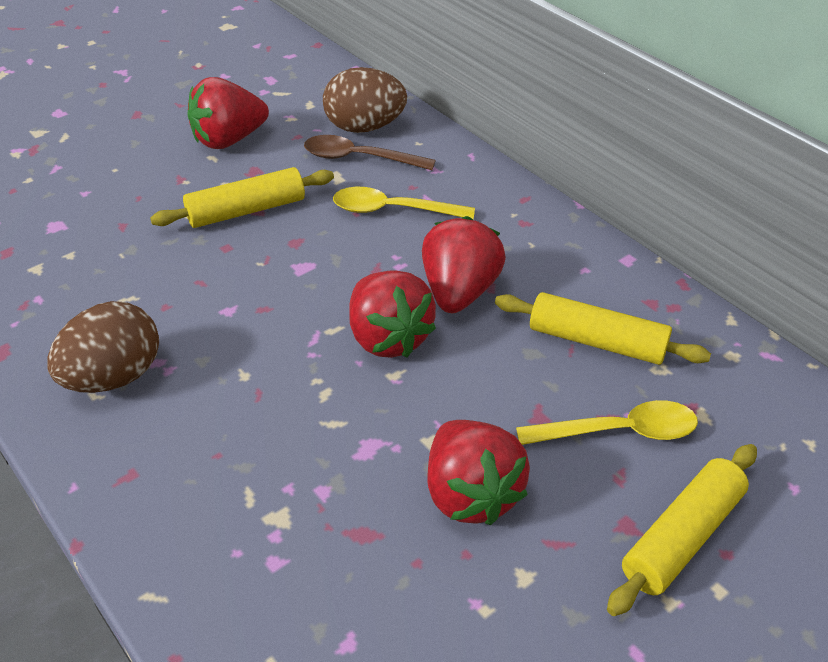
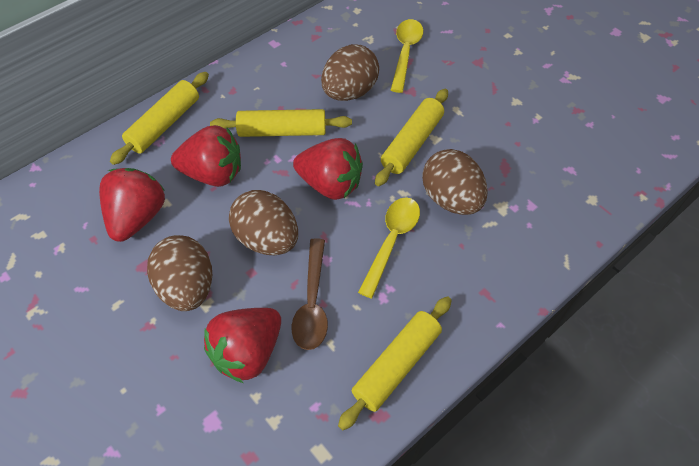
brown egg: [47,301,159,393] [323,67,407,133] = 2 -> [147,235,212,311] [229,190,298,255] [321,44,379,101] [422,149,488,215] = 4
yellow rolling pin: [150,167,334,228] [495,292,711,365] [607,444,757,616] = 3 -> [110,72,209,165] [210,109,352,137] [338,296,452,430] [375,89,448,186] = 4

